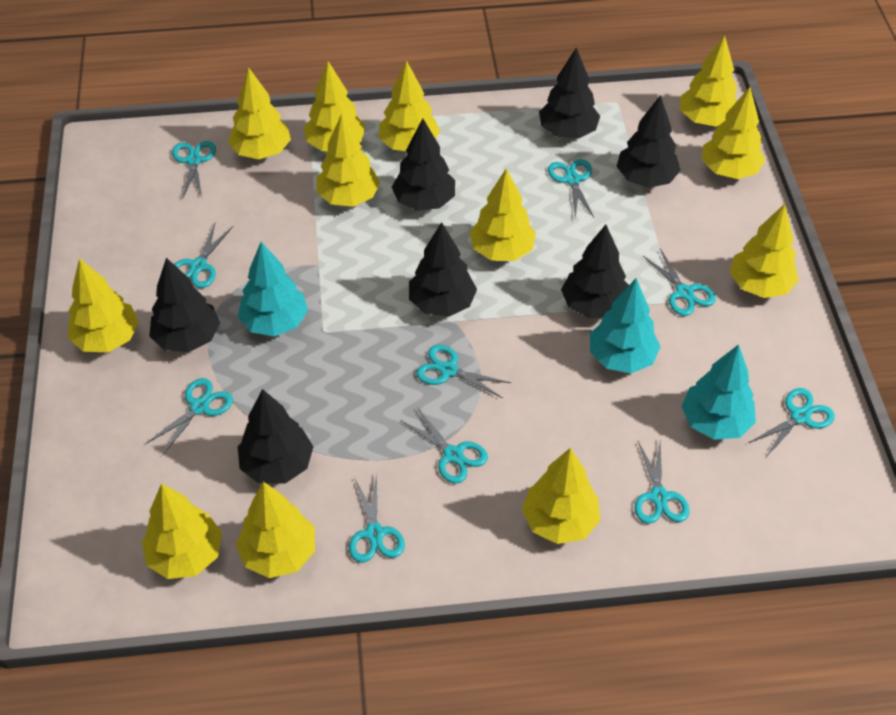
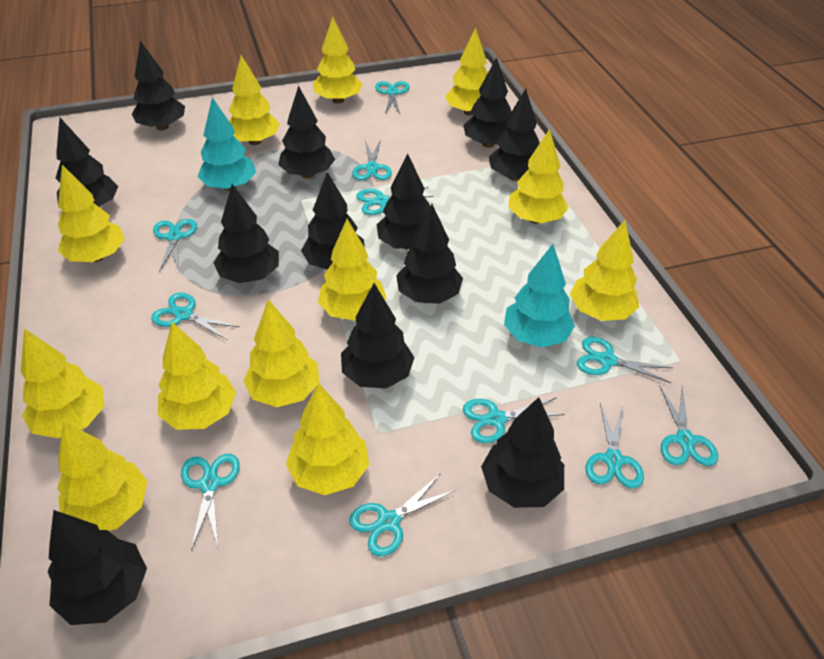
black tree: [149,258,220,352] [238,389,313,484] [392,118,455,211] [409,222,477,317] [539,47,600,139] [561,224,629,318] [616,95,680,188] = 7 -> [48,510,147,625] [56,118,118,207] [132,41,185,130] [214,184,279,283] [278,85,335,178] [301,172,365,270] [341,283,415,388] [377,153,430,249] [396,204,463,304] [463,57,512,148] [481,397,564,508] [488,88,540,181] = 12
turquoise scissors: [146,378,233,456] [172,141,216,199] [174,222,233,288] [349,473,405,563] [402,407,488,484] [416,345,511,398] [548,159,595,219] [635,441,690,524] [643,249,716,316] [749,388,835,457] = 10 -> [151,293,240,340] [153,219,197,272] [181,454,240,550] [349,474,456,556] [352,139,392,180] [356,187,434,215] [375,81,410,114] [463,397,565,443] [577,337,673,383] [586,403,644,489] [660,385,718,466] = 11
turquoise tree: [238,242,308,336] [590,278,661,373] [681,344,756,440] = 3 -> [197,97,256,191] [504,244,575,348] = 2

